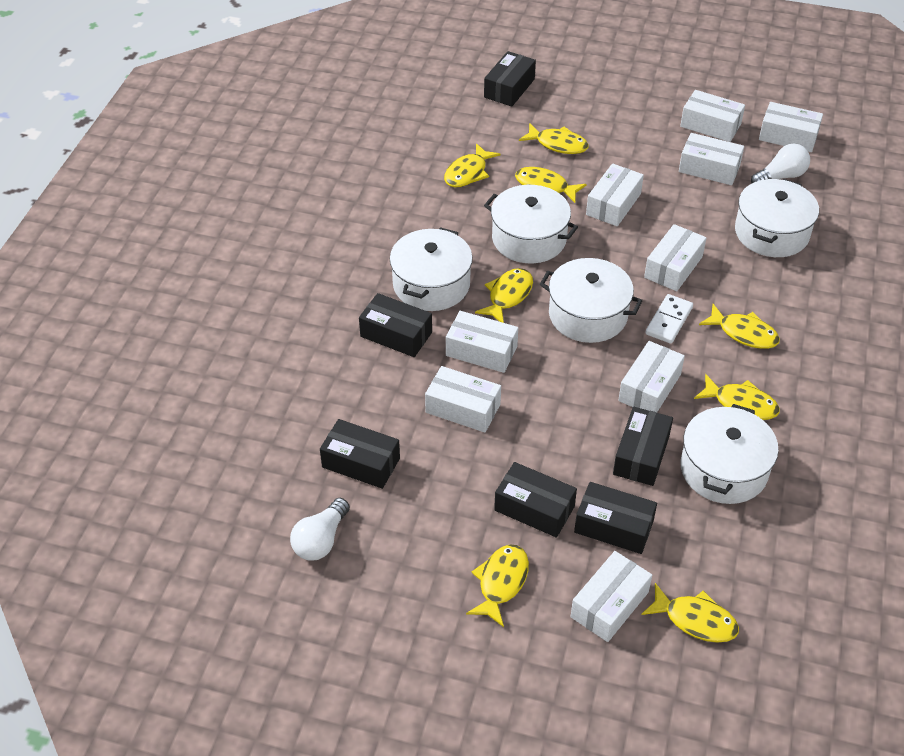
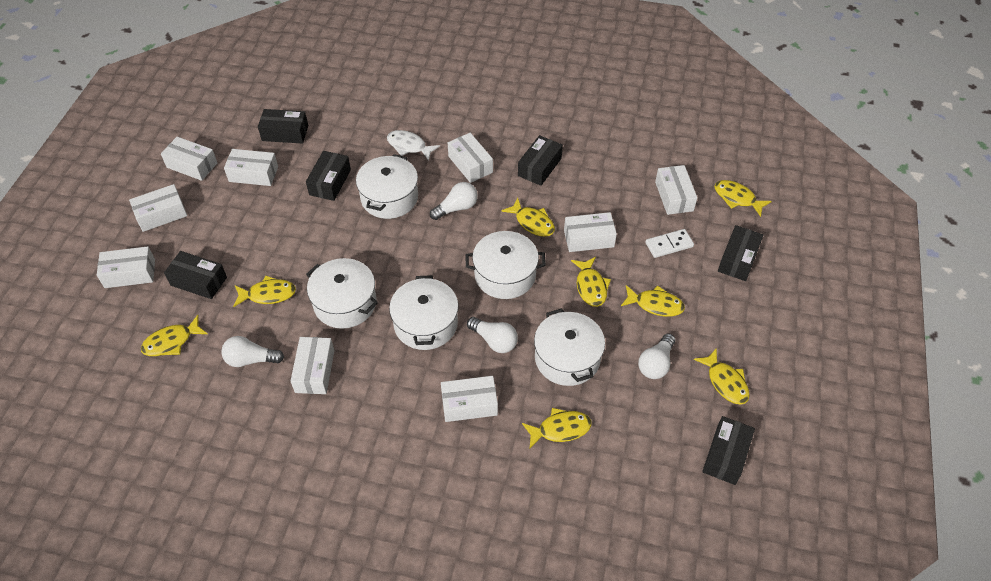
white fish: none = 0 -> [387,130,440,161] = 1
white light bulb: [290,498,350,561] [751,143,810,183] = 2 -> [221,336,284,367] [430,182,478,220] [467,317,518,353] [638,333,675,379] = 4

